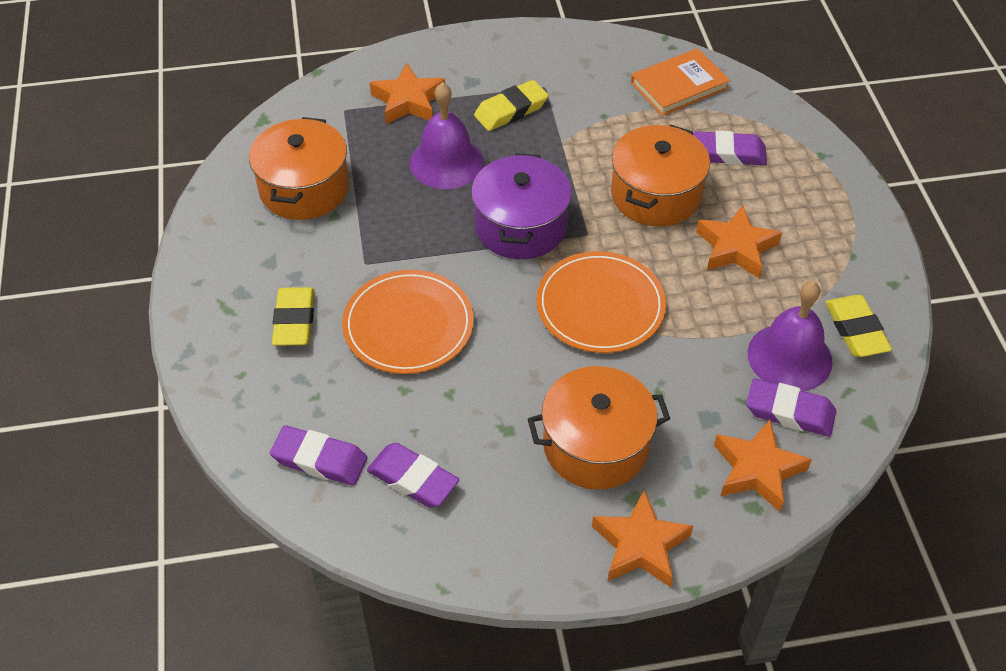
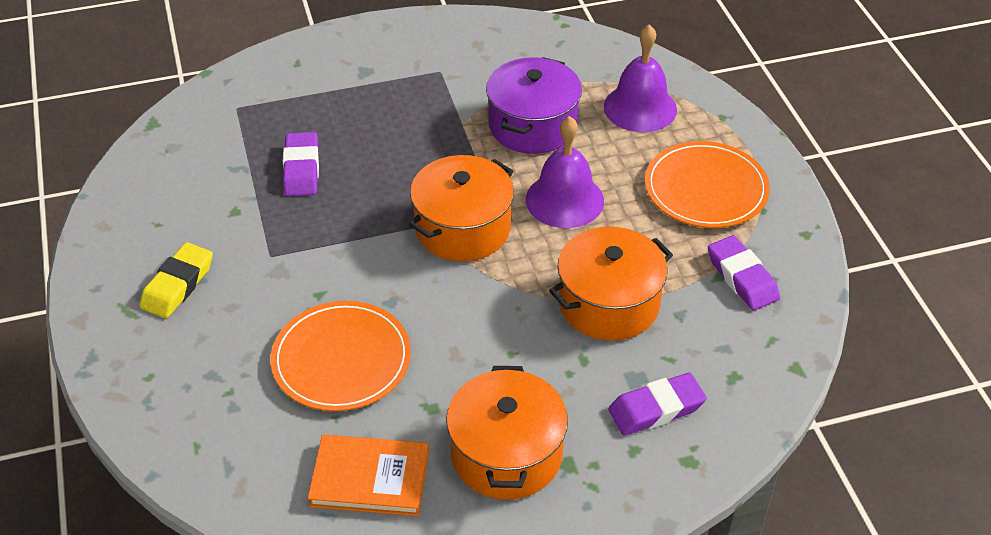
orange star: [370,63,445,124] [592,490,693,587] [696,205,782,278] [714,420,812,512] = 4 -> none = 0
purple eraser: [270,425,367,485] [367,443,459,508] [693,130,767,165] [746,378,836,437] = 4 -> [283,132,319,196] [609,373,707,435] [708,235,780,310] = 3
yellow eraser: [272,287,314,346] [474,80,548,131] [825,295,892,357] = 3 -> [140,242,213,318] = 1

